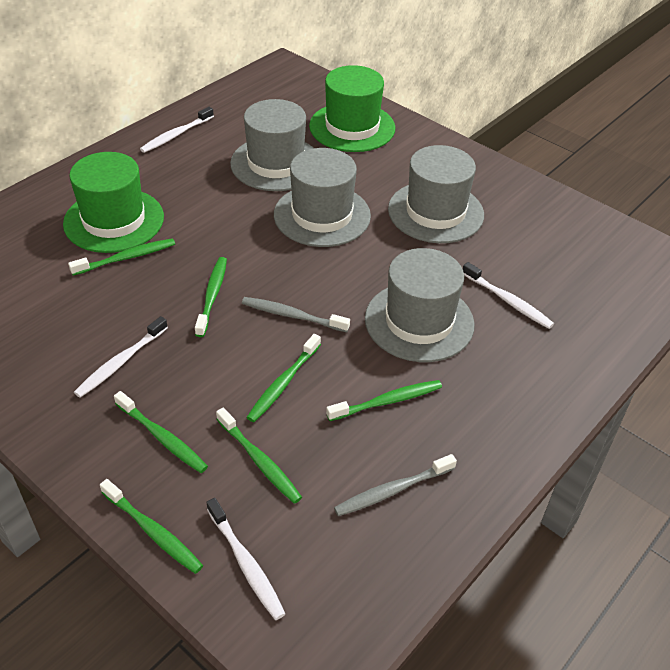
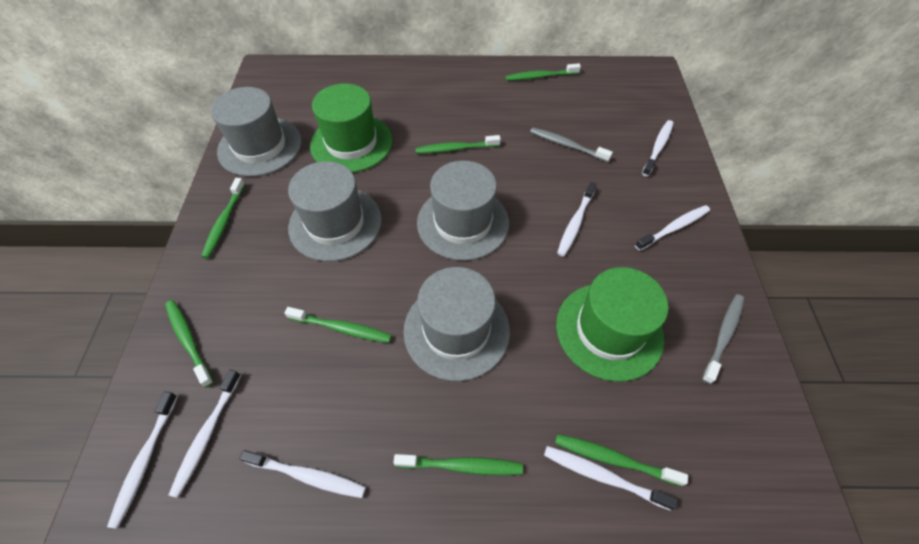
white toothbrush: [74,316,168,398] [140,107,214,153] [206,498,285,620] [463,262,554,329] = 4 -> [107,392,178,529] [169,370,241,498] [239,450,366,498] [544,446,678,511] [557,182,597,257] [635,205,710,251] [642,120,673,176] = 7

